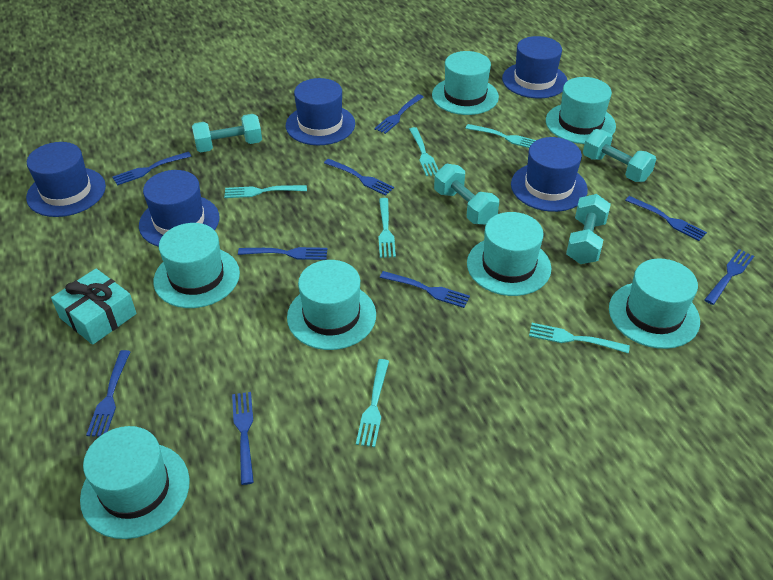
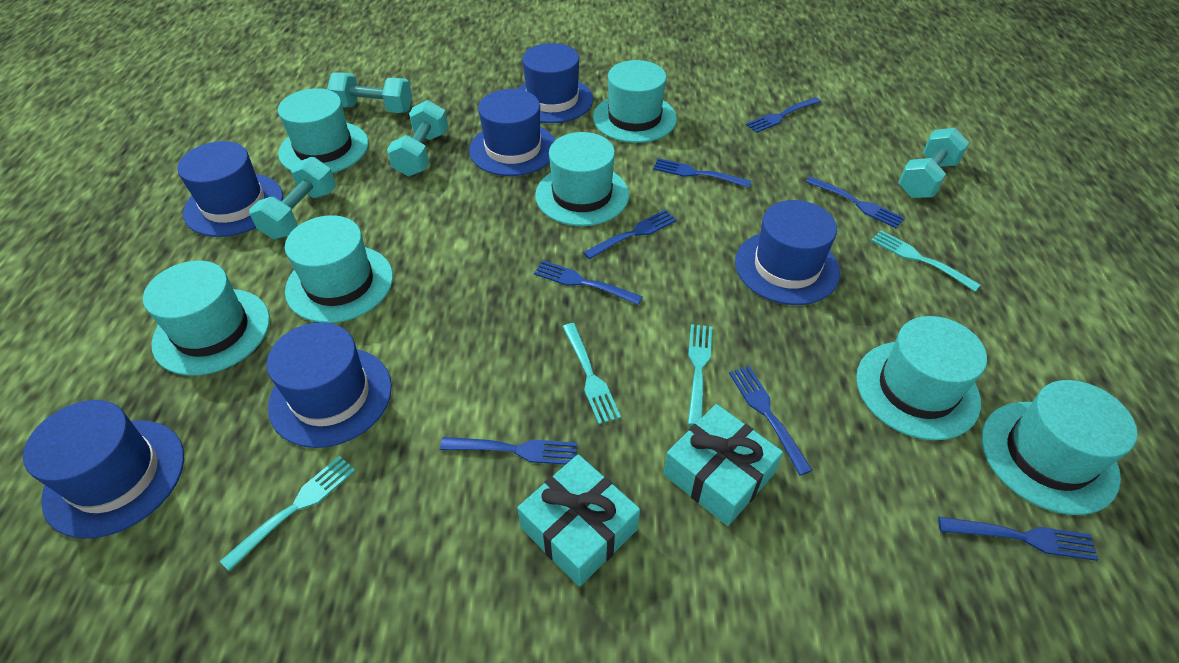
blue fork: [86,350,130,437] [112,152,191,186] [232,392,254,485] [238,247,327,260] [324,159,394,196] [374,94,424,134] [380,271,470,308] [625,196,707,241] [704,249,754,305] = 9 -> [440,437,577,465] [534,260,643,305] [583,210,677,260] [653,158,751,188] [729,366,813,476] [746,97,821,133] [806,176,905,228] [938,517,1099,561] = 8
blue hat: [26,142,106,217] [139,170,220,247] [286,78,355,145] [502,36,568,98] [511,137,588,212] = 5 -> [23,400,184,539] [177,141,283,237] [267,322,392,448] [469,89,555,176] [517,43,593,123] [735,200,840,305] = 6
turquoise fork: [224,185,307,198] [356,359,389,447] [378,198,396,258] [409,127,439,176] [465,124,536,148] [529,323,630,354] = 6 -> [220,456,356,571] [563,323,621,424] [688,324,712,426] [871,230,981,291] = 4
turquoise gift: [51,269,137,345] = 1 -> [517,454,640,587] [664,404,783,526] = 2

